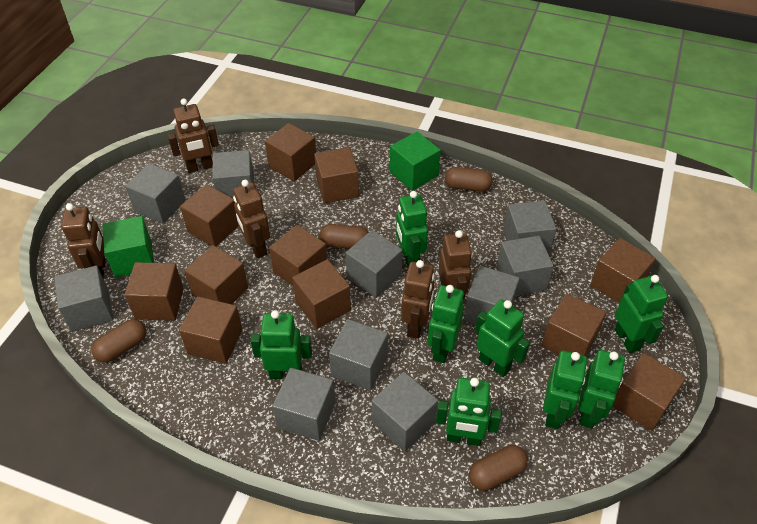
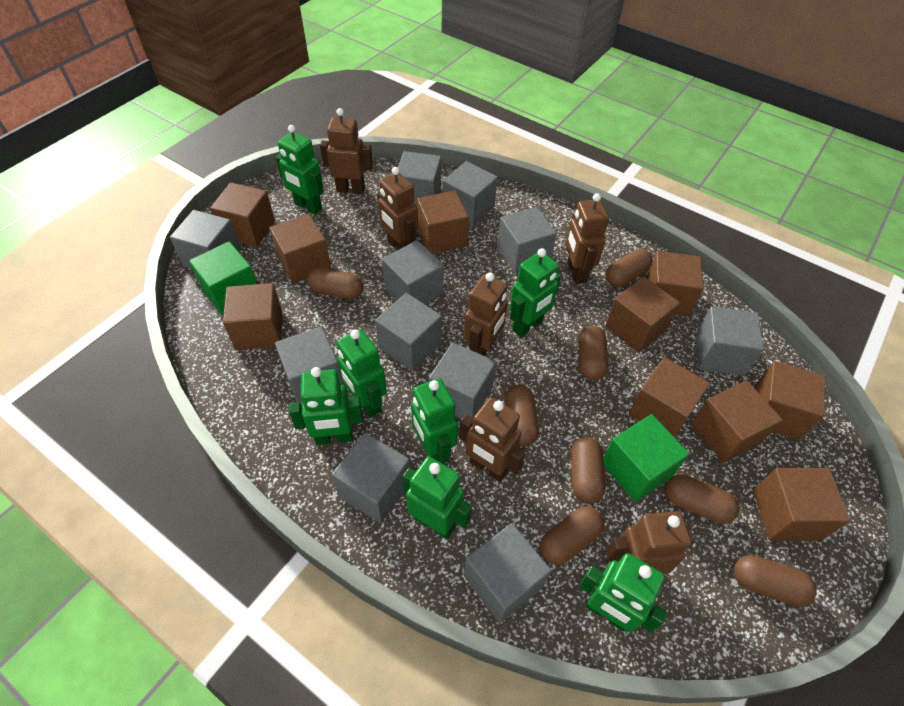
brown capsule: [91,319,146,363] [320,224,369,249] [445,167,493,192] [469,445,528,490] = 4 -> [307,267,363,300] [505,385,539,446] [540,506,604,565] [571,437,605,504] [578,325,608,381] [605,249,653,287] [665,474,739,524] [734,555,817,607] = 8
brown cube: [125,262,184,321] [179,297,243,364] [180,184,238,246] [184,245,248,304] [265,123,316,182] [269,225,327,286] [292,259,351,329] [314,147,359,203] [541,293,606,356] [590,238,656,303] [612,353,686,431] = 11 -> [210,182,275,247] [223,283,282,350] [269,214,331,283] [417,191,468,254] [605,277,680,353] [629,357,710,438] [646,251,704,317] [691,381,783,463] [753,468,850,541] [754,361,825,440] = 10
brown robot: [61,203,106,278] [168,99,219,173] [233,180,270,258] [401,260,435,339] [438,230,472,299] = 5 -> [320,108,373,194] [377,167,418,250] [459,397,525,482] [464,272,508,356] [565,193,609,284] [606,511,694,574] = 6
green robot: [250,310,312,379] [396,191,428,267] [428,285,464,363] [436,378,502,446] [475,300,530,377] [543,350,587,429] [578,350,625,429] [615,275,668,353] = 8 -> [276,125,324,215] [289,367,363,445] [337,329,387,418] [403,457,472,539] [411,378,458,464] [510,248,561,337] [579,553,668,632] = 7
grey cube: [54,266,113,332] [125,163,185,224] [212,150,254,198] [272,368,335,441] [329,319,388,391] [346,230,403,298] [372,372,438,452] [464,266,520,324] [497,236,553,296] [503,201,556,254] = 10 -> [170,210,241,270] [275,327,343,404] [331,433,410,523] [375,293,442,371] [382,240,444,304] [398,151,441,206] [429,342,496,419] [443,161,498,227] [464,523,551,623] [497,207,557,273] [696,306,764,376] = 11

